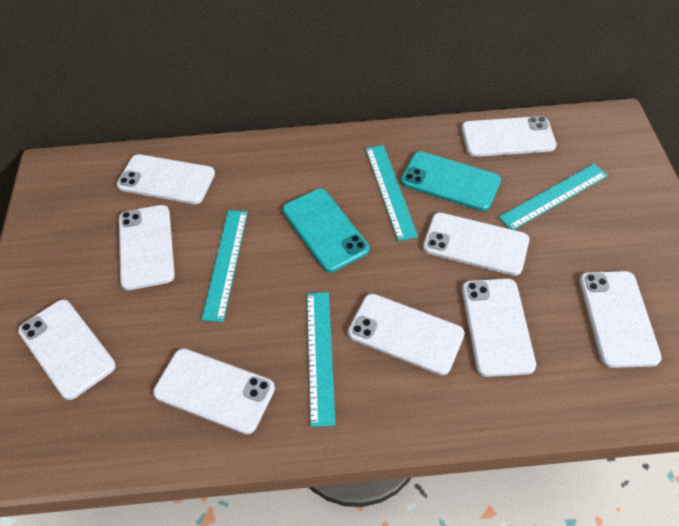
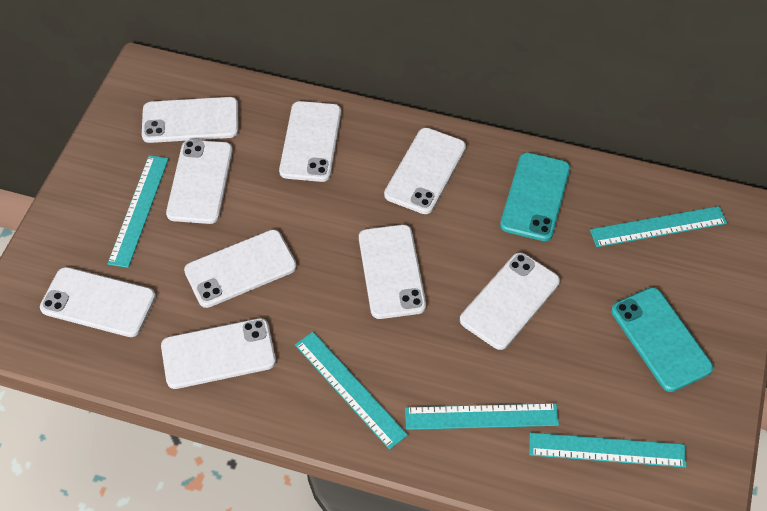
turquoise ruler: [202,210,248,322] [307,292,335,427] [366,145,418,241] [498,164,608,230] = 4 -> [107,155,169,268] [295,332,408,450] [405,403,559,430] [529,432,686,468] [590,206,727,247] = 5

